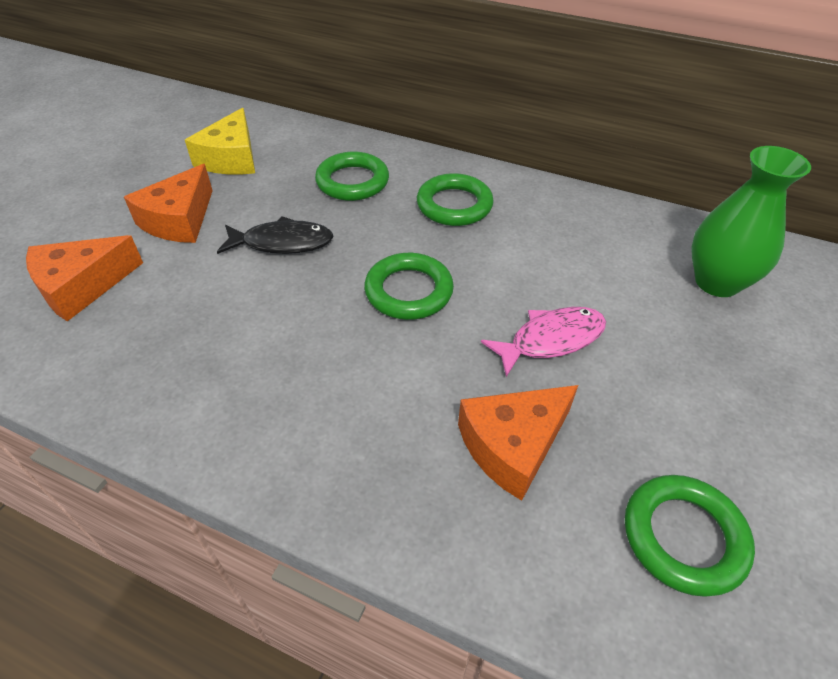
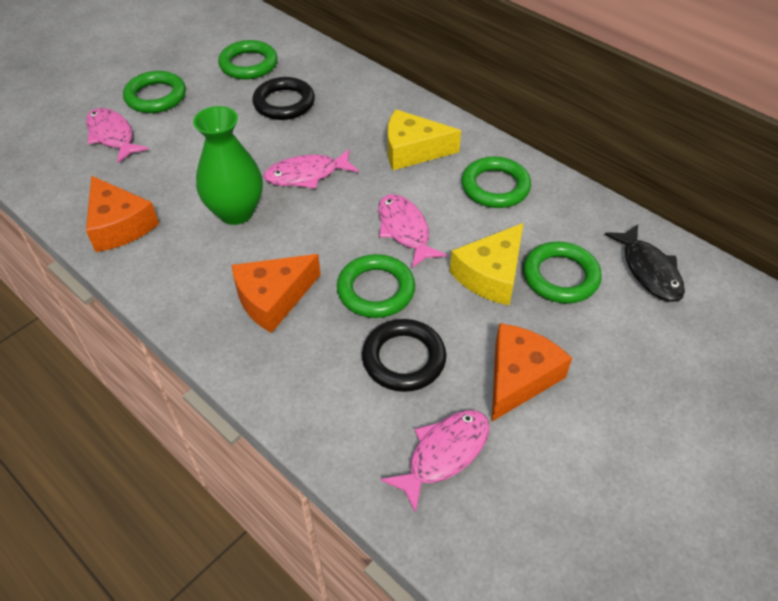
black ring: none = 0 -> [252,77,315,120] [362,319,446,392] = 2
green ring: [315,152,389,201] [364,253,454,320] [417,173,494,226] [625,475,755,597] = 4 -> [123,71,186,113] [218,40,278,80] [337,254,415,318] [461,156,531,208] [523,241,602,304] = 5
pink fish: [481,307,606,377] = 1 -> [86,108,149,163] [263,149,359,189] [378,194,447,268] [381,410,490,513] = 4
yellow cheese: [185,108,255,175] = 1 -> [387,109,461,170] [450,223,524,305] = 2

